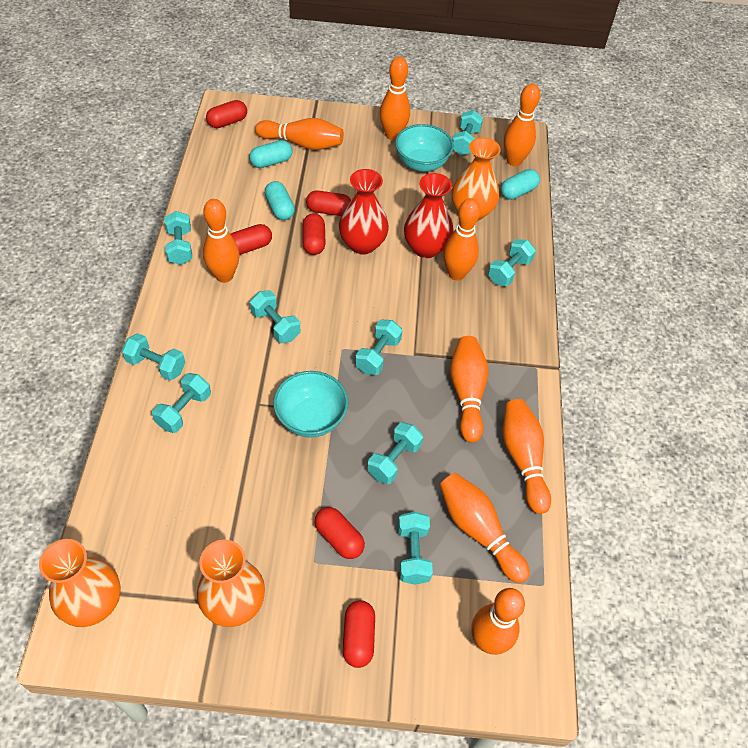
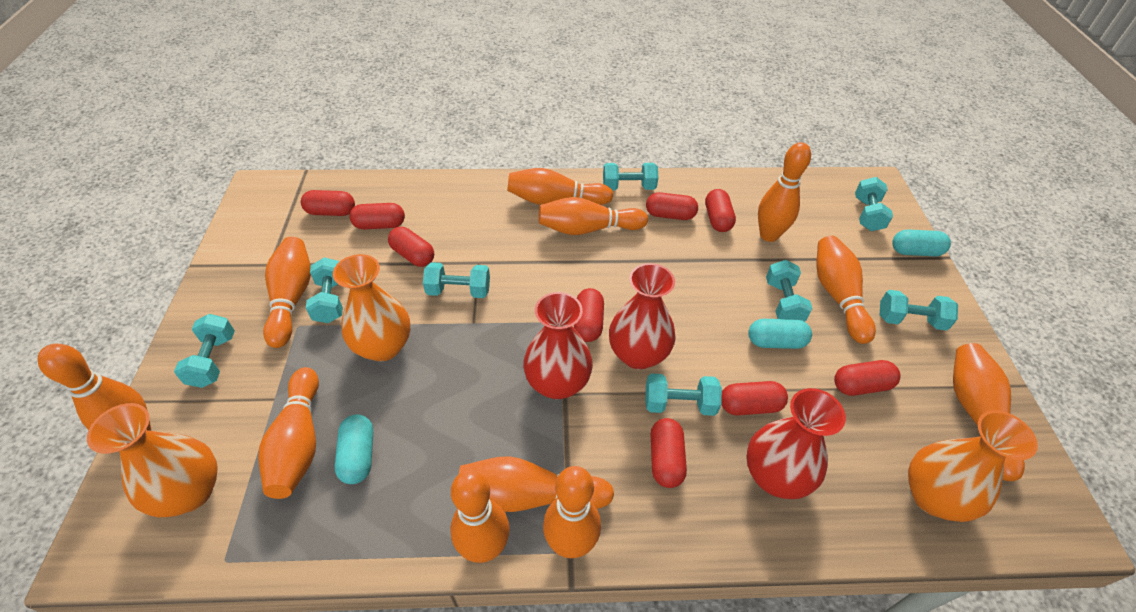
orange bowling pin: [203,199,240,283] [255,118,344,150] [380,57,410,140] [440,473,530,583] [443,198,480,281] [450,336,488,443] [471,588,525,655] [503,399,551,514] [504,84,540,166] = 9 -> [37,344,151,431] [258,367,319,499] [263,237,311,348] [450,470,510,563] [459,456,614,512] [507,168,613,205] [539,197,648,235] [543,466,601,558] [758,142,811,242] [816,236,876,344] [953,343,1025,481] = 11
red capsule: [206,100,247,128] [231,224,272,255] [302,213,325,255] [306,191,351,216] [314,507,365,559] [343,600,375,668] = 6 -> [301,190,355,216] [350,203,405,229] [388,227,434,267] [574,288,604,342] [646,192,698,220] [651,418,687,488] [705,189,736,232] [722,381,788,415] [834,360,901,396] = 9
red vase: [339,169,389,255] [404,173,454,258] = 2 -> [523,292,593,399] [609,263,676,369] [746,388,846,499] = 3
turquoise bowl: [273,371,348,438] [395,124,454,172] = 2 -> none = 0
turquoise dumbbell: [122,333,185,381] [152,373,211,433] [164,211,192,265] [250,291,300,343] [355,320,403,375] [367,422,423,484] [398,512,433,585] [452,110,483,155] [488,239,536,286] = 9 -> [174,314,235,388] [306,257,343,323] [423,262,490,298] [603,163,658,190] [645,373,722,416] [766,260,813,321] [855,177,893,231] [880,290,958,331] = 8

